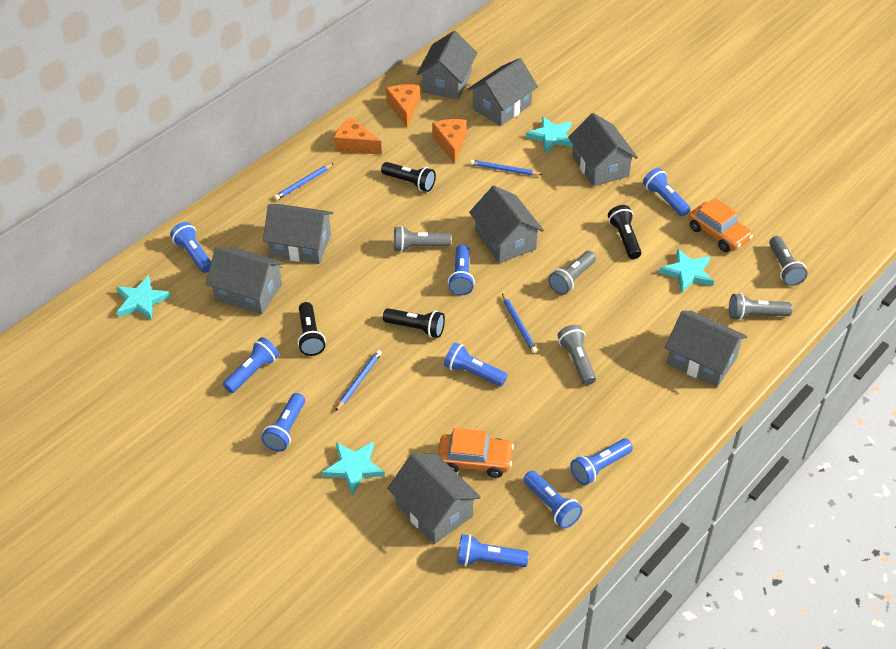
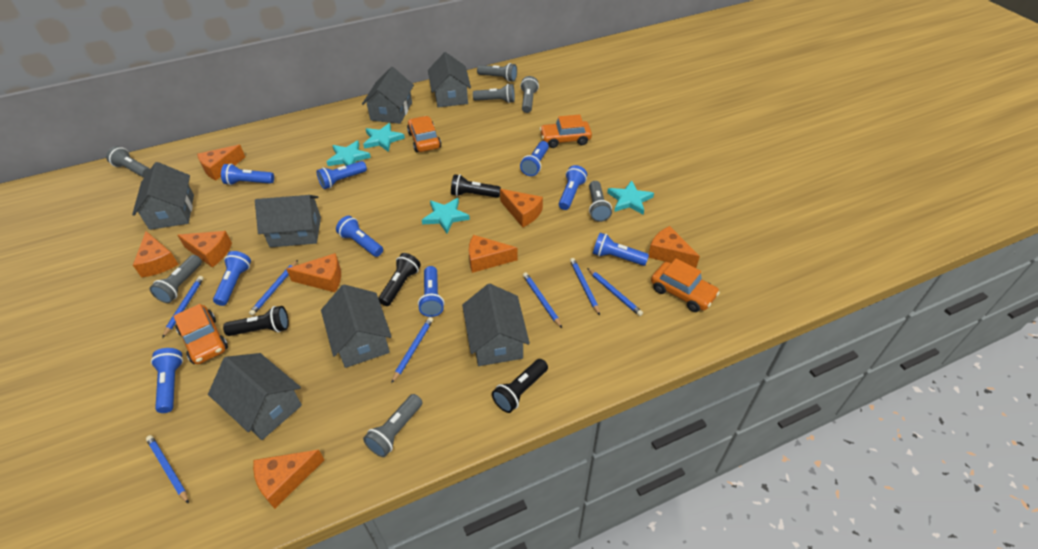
blue pencil: [274,163,334,200] [335,350,382,411] [470,160,543,175] [502,293,537,353] = 4 -> [146,435,189,504] [162,276,204,338] [249,260,298,316] [391,317,433,383] [523,272,562,328] [570,258,600,315] [587,268,643,316] = 7
grey flashlight: [394,226,451,252] [548,251,596,295] [558,325,596,385] [729,293,792,320] [769,236,808,286] = 5 -> [106,146,150,178] [150,255,202,303] [363,394,423,457] [473,84,515,103] [477,63,517,82] [520,76,539,113] [589,181,612,222] = 7
grey house: [206,247,285,314] [263,204,333,264] [387,454,481,544] [417,31,477,99] [467,58,538,126] [469,186,544,263] [568,113,638,186] [665,311,747,387] = 8 -> [132,162,194,230] [208,353,302,440] [255,195,321,247] [321,284,392,368] [362,67,414,124] [428,52,471,108] [462,284,530,366] = 7
orange car: [438,428,514,478] [688,198,753,252] = 2 -> [174,304,228,364] [407,116,441,152] [540,114,592,148] [651,258,720,312] = 4
orange cheese: [334,118,382,155] [386,84,420,127] [432,119,467,164] = 3 -> [133,231,179,278] [177,231,232,268] [197,145,245,180] [253,450,324,509] [286,253,341,292] [469,235,518,273] [500,189,543,227] [648,226,700,268] = 8

